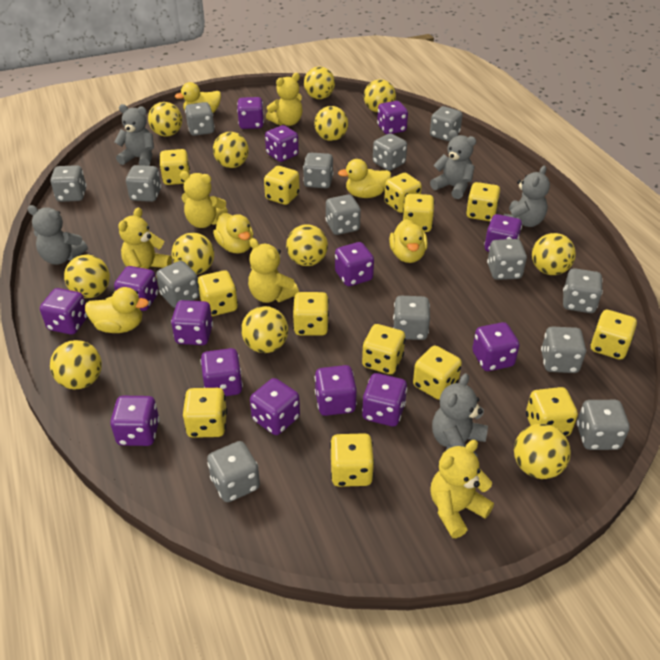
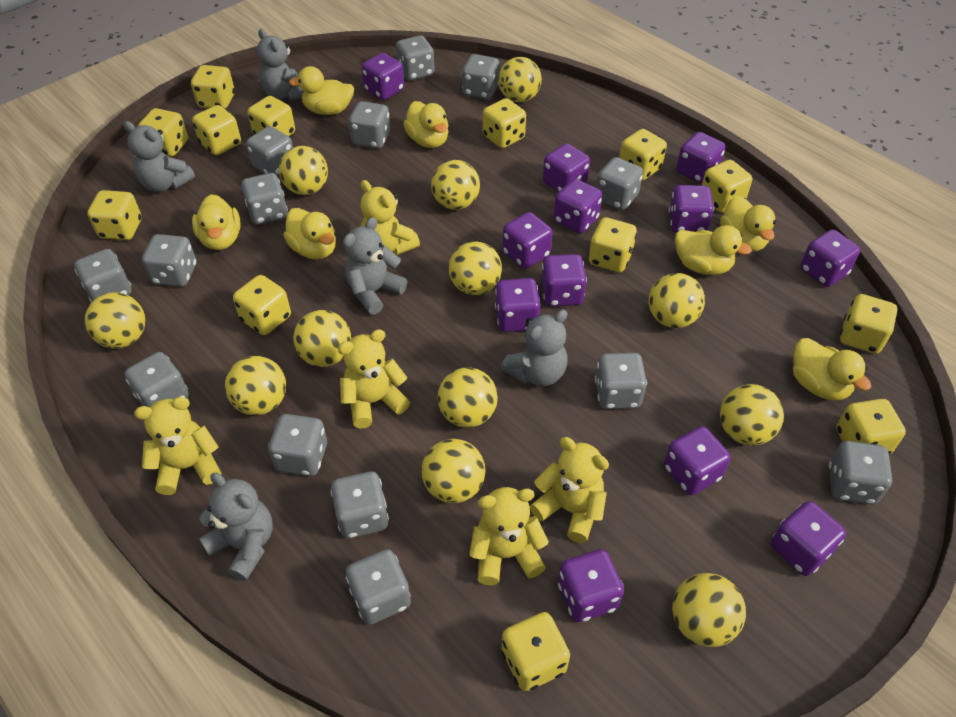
purple dice: [40,288,88,335] [110,396,160,446] [114,266,159,311] [171,300,213,345] [201,348,243,396] [237,97,264,129] [250,378,300,435] [265,125,299,162] [315,365,357,416] [335,242,374,286] [362,373,407,426] [377,101,408,134] [472,322,520,371] [484,214,522,252] = 14 -> [362,53,404,100] [495,278,541,332] [502,212,553,269] [541,254,587,307] [543,143,590,192] [553,179,602,233] [558,549,624,622] [664,426,731,495] [669,185,714,233] [676,132,725,184] [771,501,846,576] [800,229,860,287] = 12
yellow duck: [85,287,149,333] [175,82,221,113] [213,213,253,253] [338,159,391,198] [389,219,428,263] = 5 -> [192,194,241,250] [284,208,336,260] [289,66,354,115] [404,101,449,148] [675,225,752,275] [720,196,776,252] [793,338,871,400] = 7

